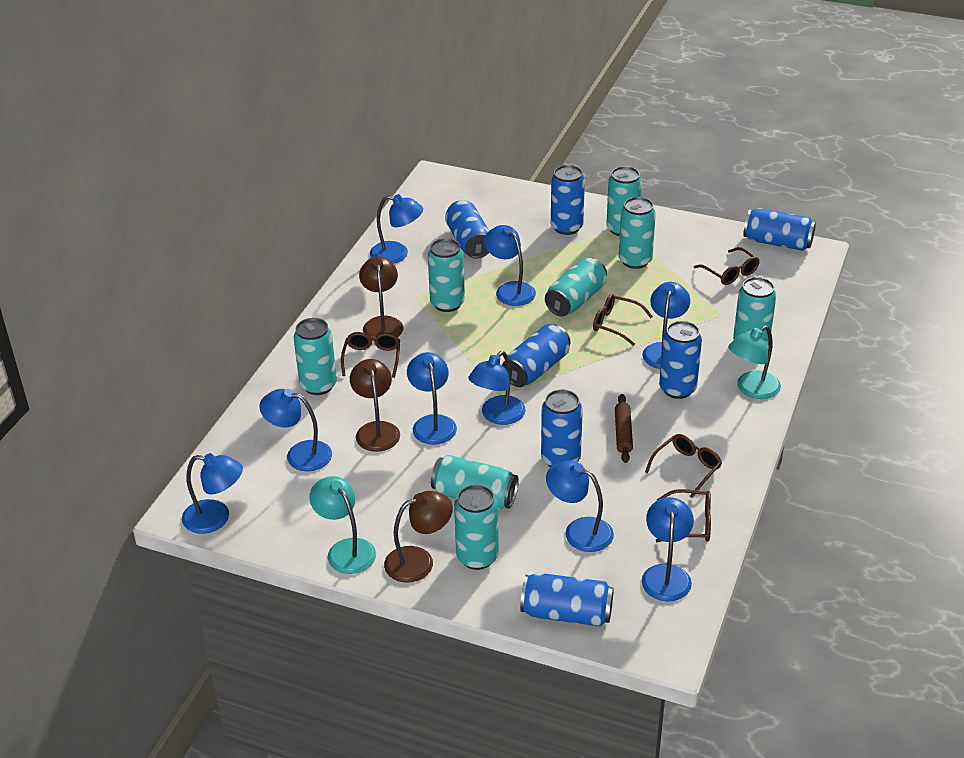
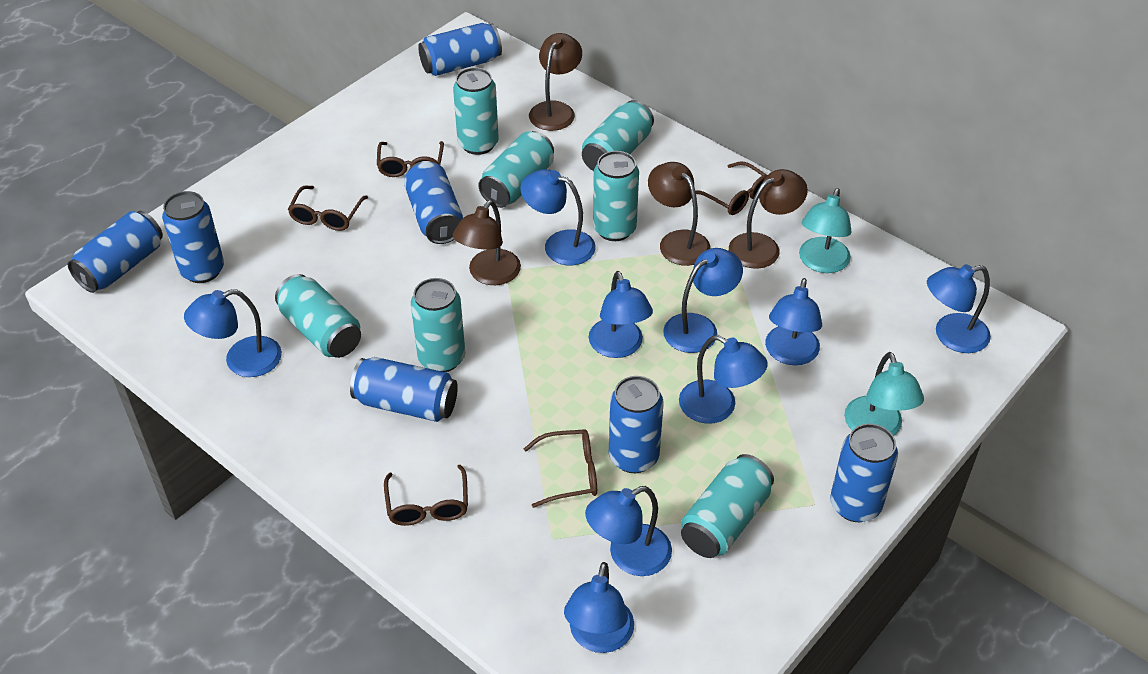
brown lamp: [350,359,400,452] [359,257,404,341] [384,491,453,583] = 3 -> [453,200,521,285] [529,33,582,131] [648,162,711,266] [729,169,808,269] = 4
brown rolling pin: [615,394,633,463] = 1 -> none = 0
turquoise can: [293,318,337,395] [428,238,465,312] [431,455,519,509] [454,485,499,570] [545,257,607,316] [606,166,642,236] [619,197,656,269] [733,277,776,346] = 8 -> [275,274,361,358] [411,278,465,372] [453,67,499,155] [478,131,554,208] [582,100,654,171] [593,151,639,241] [681,454,774,558] = 7

